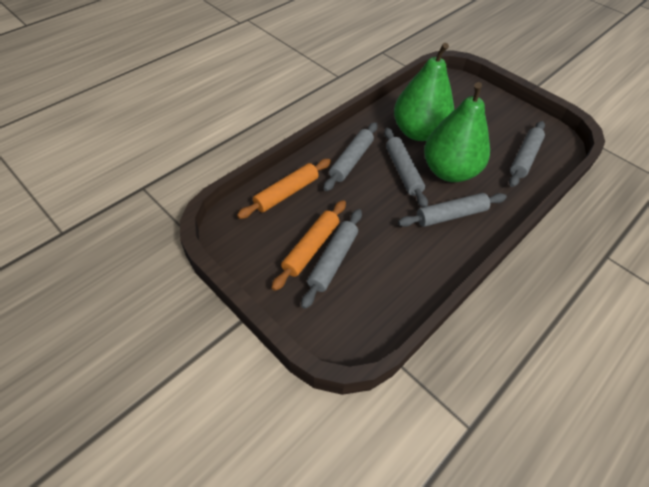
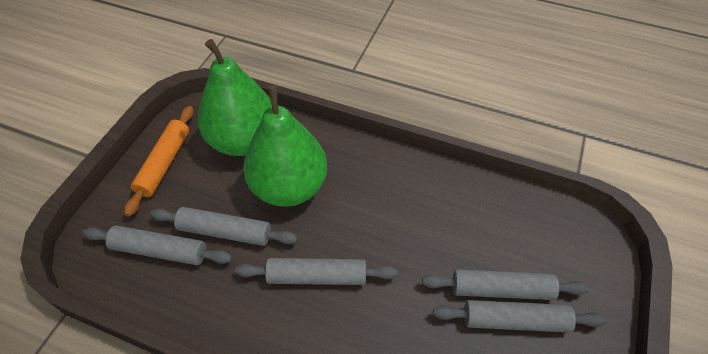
orange rolling pin: [237,159,331,219] [271,200,346,291] = 2 -> [124,106,194,217] = 1

